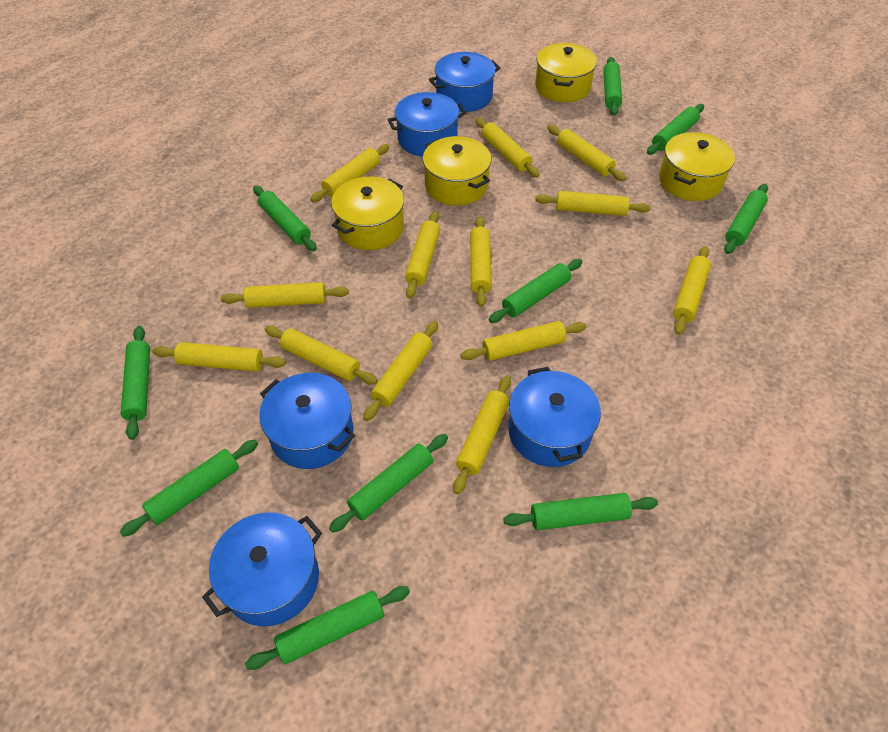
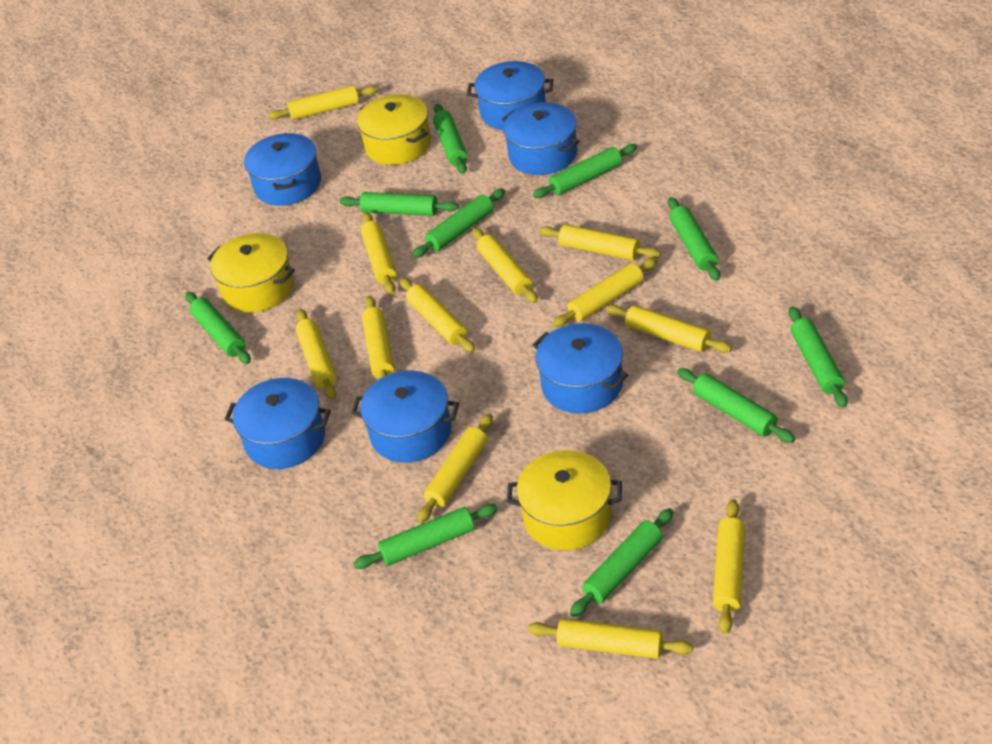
blue pot: [202,512,322,626] [259,373,355,469] [387,92,466,156] [429,52,500,112] [508,367,601,467] = 5 -> [224,378,331,469] [244,133,321,206] [351,371,459,463] [467,61,553,130] [502,102,580,175] [533,323,628,413] = 6
yellow pot: [331,177,404,250] [423,136,491,206] [535,43,597,102] [659,132,735,201] = 4 -> [207,233,295,313] [357,94,431,165] [507,450,622,550] = 3
yellow rolling pin: [152,342,286,372] [221,282,349,308] [265,326,378,385] [310,144,389,202] [363,321,438,421] [405,211,440,298] [453,375,511,494] [461,321,587,361] [470,216,492,307] [476,118,540,177] [535,191,651,216] [548,125,626,181] [673,246,711,335] = 13 -> [268,85,378,120] [296,309,337,400] [361,212,397,295] [362,296,394,379] [400,278,475,352] [417,414,493,523] [472,228,538,303] [528,618,693,659] [539,224,661,260] [552,258,657,327] [606,305,732,353] [713,499,745,634] = 12

